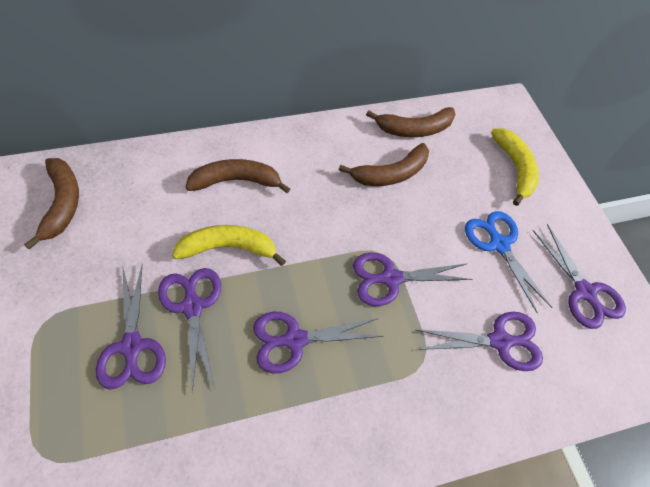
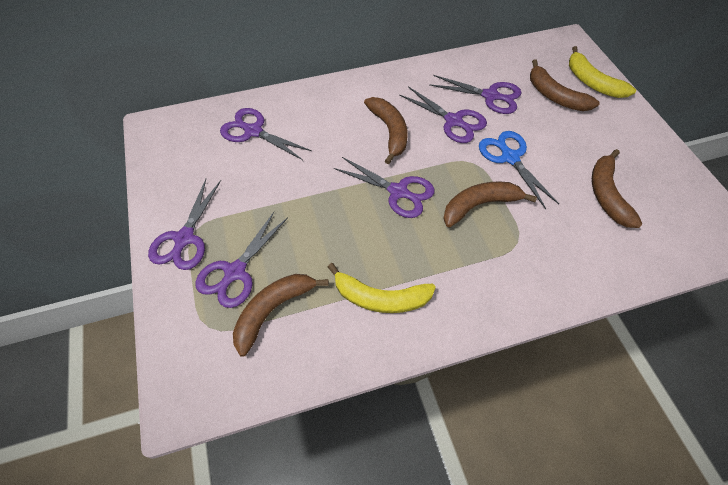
brown banana: [24,158,79,249] [185,159,290,193] [339,143,429,186] [366,107,456,137] = 4 -> [233,274,329,357] [364,97,407,164] [443,181,537,227] [530,59,600,111] [592,149,642,228] = 5

